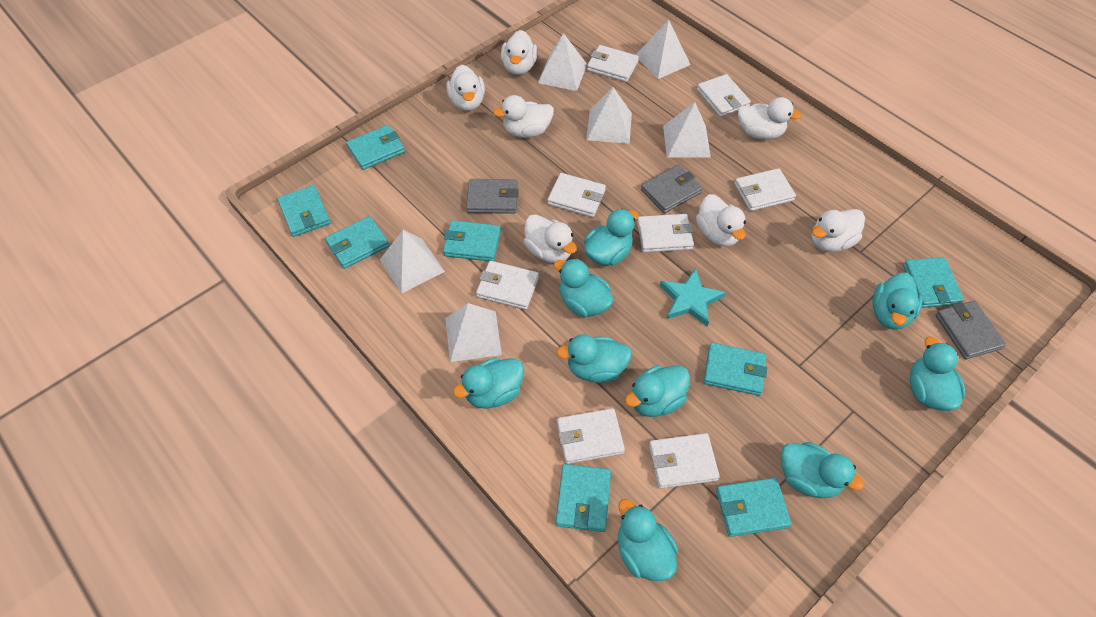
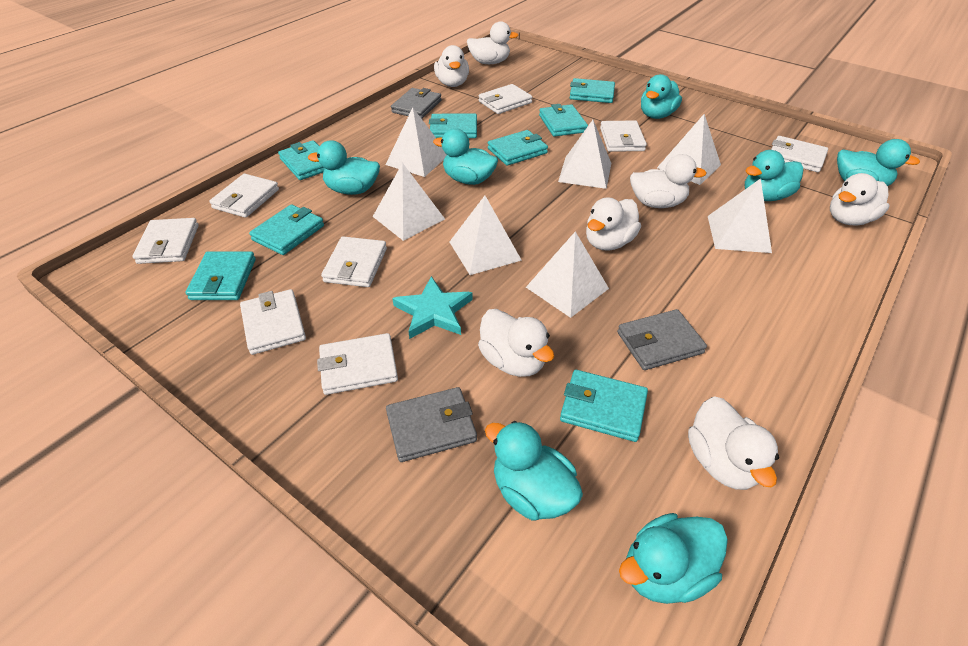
turquoise duck: [453,358,524,409] [554,258,613,317] [556,334,632,383] [584,209,639,266] [618,499,678,581] [625,365,690,417] [781,442,864,498] [872,273,923,330] [910,336,966,411] = 9 -> [308,140,380,195] [433,128,498,185] [485,421,583,521] [619,513,728,604] [641,74,682,119] [745,150,803,201] [837,139,920,186] = 7
white pyramid: [380,230,445,294] [445,303,502,362] [538,33,587,91] [586,87,632,144] [636,20,691,79] [663,102,711,158] = 6 -> [373,163,445,241] [385,107,447,177] [450,196,522,275] [526,231,609,318] [558,120,611,189] [657,114,721,185] [708,178,772,253] = 7

